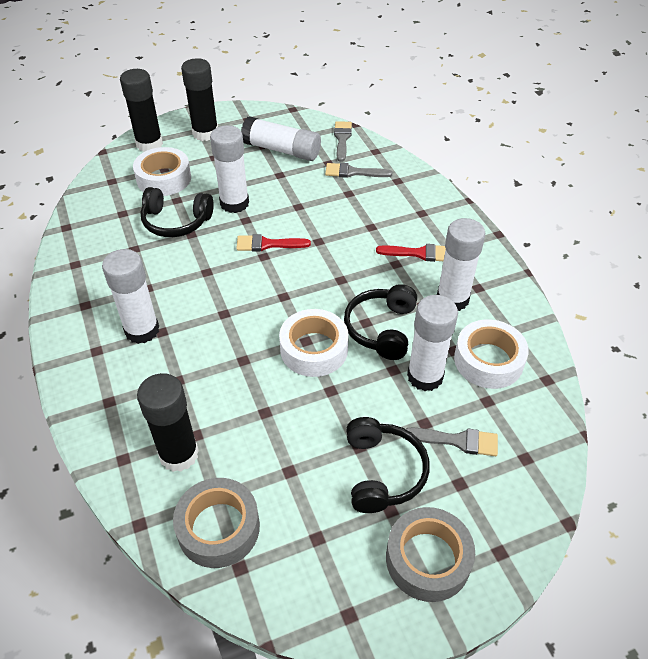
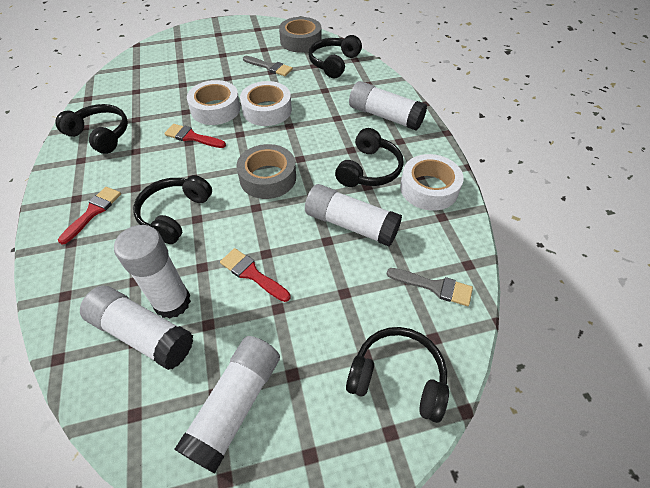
black glue stick: [120,69,163,152] [137,373,199,472] [181,58,218,141] = 3 -> none = 0
black headphones: [141,187,214,237] [344,284,417,360] [346,417,430,513] = 3 -> [55,104,128,154] [133,175,212,244] [309,35,362,78] [335,128,404,187] [346,327,449,423] = 5
grey brush: [325,163,392,178] [334,121,352,162] [406,427,498,456] = 3 -> [243,56,293,76] [387,268,473,306] = 2
red brush: [236,234,311,251] [376,244,446,262] = 2 -> [58,187,121,244] [164,124,226,148] [220,248,290,302] = 3

